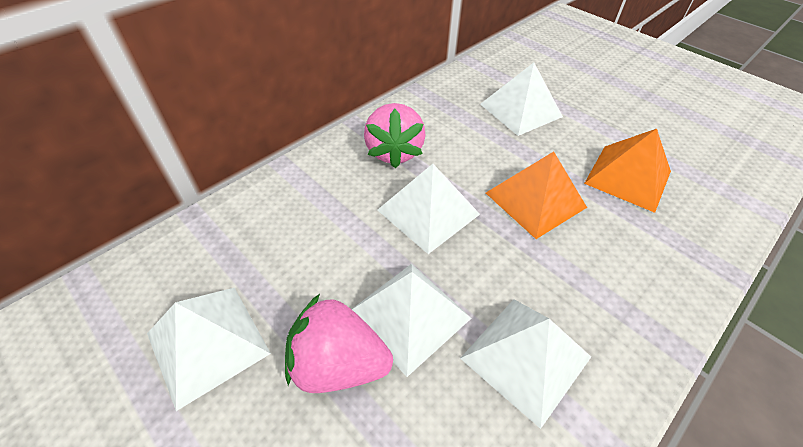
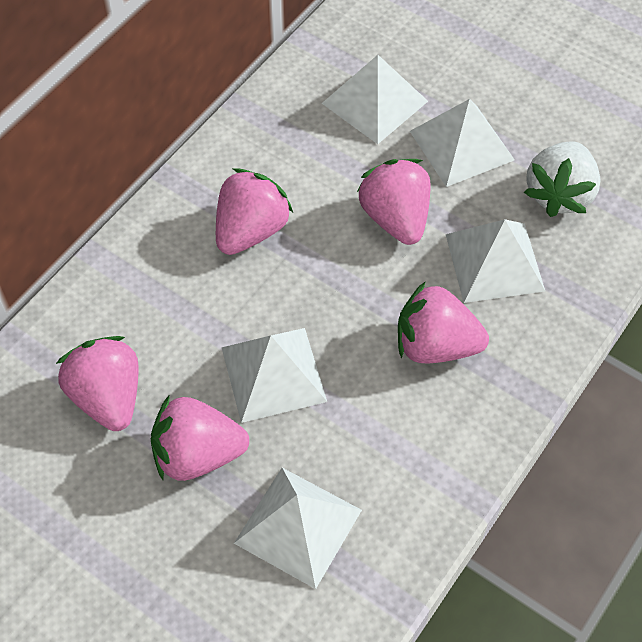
orange pyramid: [486,152,587,239] [584,129,671,213] = 2 -> none = 0
pink strawberry: [285,294,393,393] [364,103,426,168] = 2 -> [56,336,138,431] [151,395,249,481] [216,168,293,255] [357,159,431,245] [398,281,489,363] = 5
white strawberry: none = 0 -> [524,141,600,217] = 1

